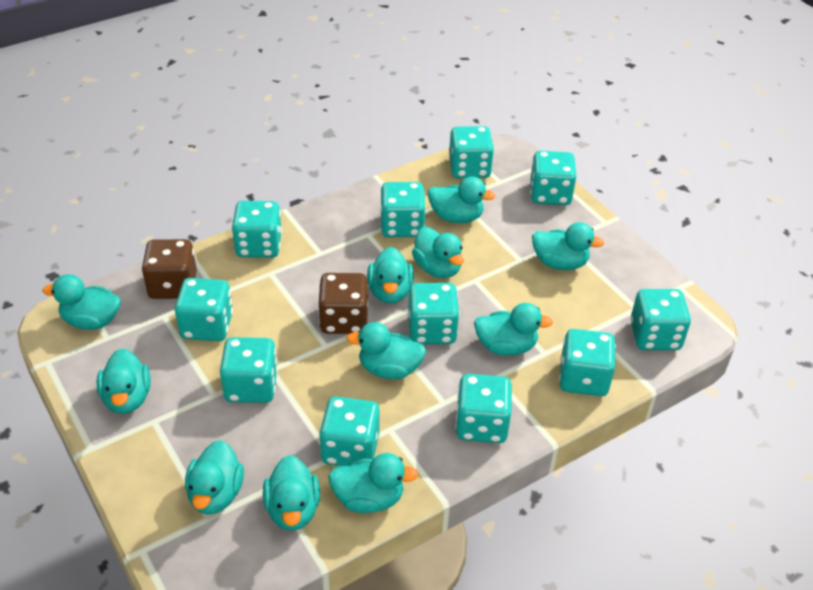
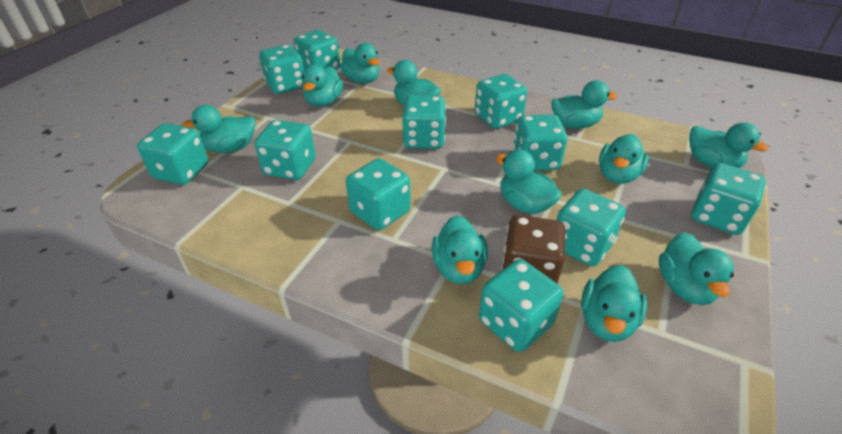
brown dice: [142,239,197,299] [318,273,368,334] = 2 -> [501,215,565,284] = 1

